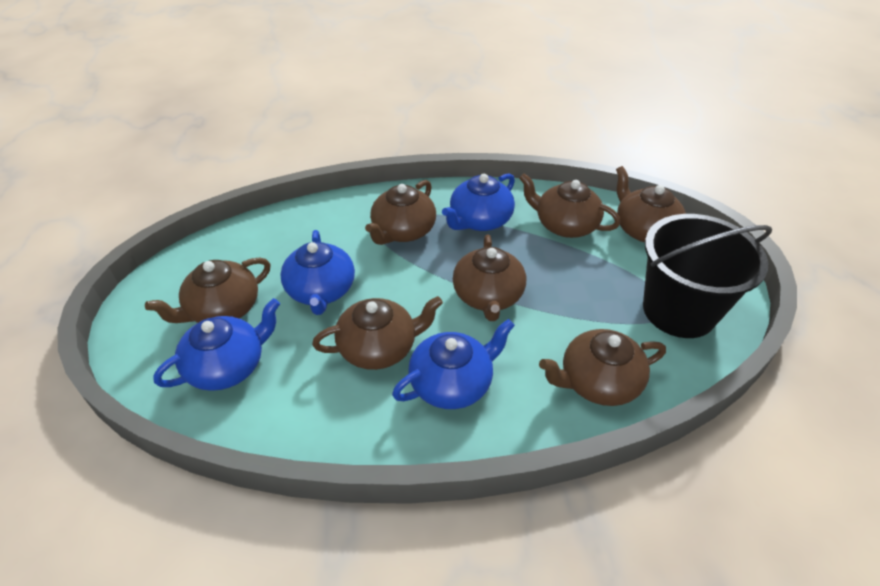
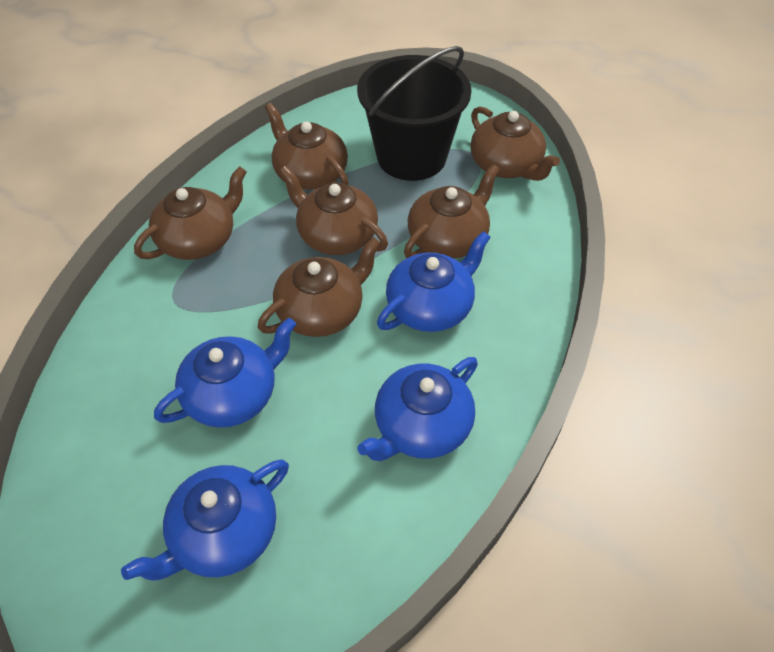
brown teapot: [145,257,271,323] [312,296,443,370] [365,180,436,245] [453,234,526,321] [519,173,621,238] [539,329,666,406] [616,166,686,242] = 7 -> [134,166,247,260] [258,237,381,337] [265,103,349,190] [279,166,388,255] [404,164,500,259] [470,106,560,181] = 6

